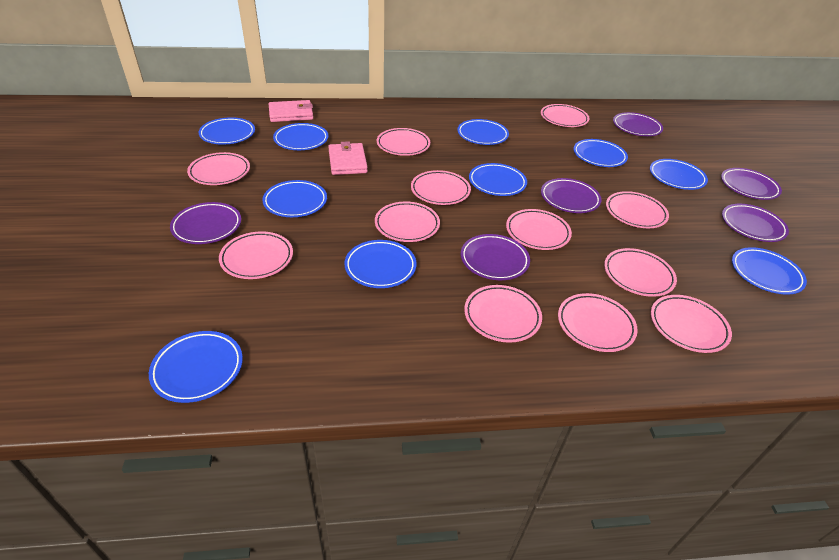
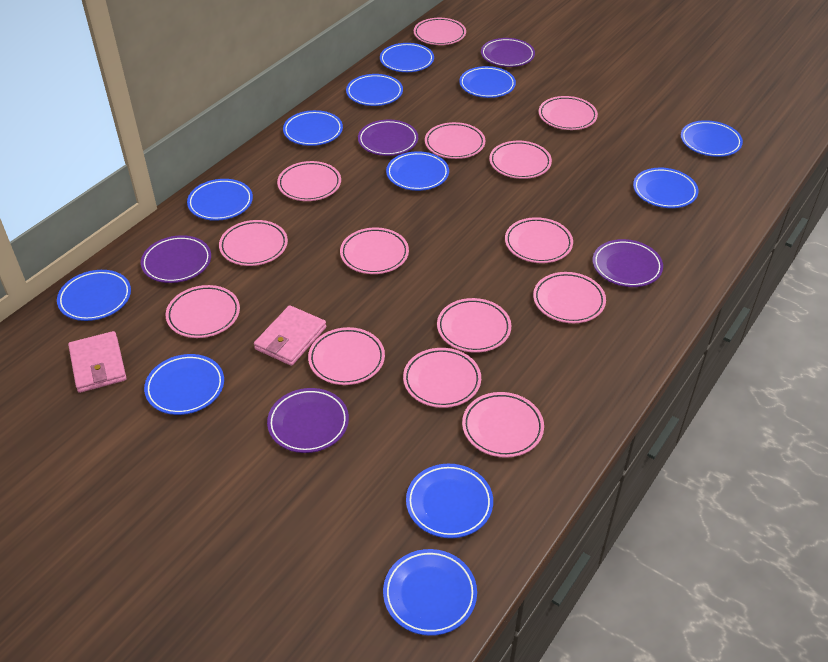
blue plate: [149,331,243,403] [199,117,255,145] [263,180,327,217] [273,123,328,150] [344,240,416,288] [457,119,509,145] [469,163,527,196] [574,139,628,167] [650,159,708,190] [732,247,807,294] = 10 -> [57,270,131,321] [144,354,224,415] [187,179,253,221] [283,110,343,146] [346,74,403,106] [380,43,434,72] [383,549,477,636] [386,151,449,191] [406,464,493,538] [459,66,516,98] [633,168,699,208] [681,120,743,157] = 12
pink plate: [187,152,250,185] [219,231,293,279] [375,202,440,242] [377,128,430,156] [411,170,471,205] [464,285,542,343] [506,209,572,250] [541,104,589,127] [558,293,638,352] [604,248,677,297] [606,191,669,228] [651,295,732,353] = 12 -> [166,285,240,338] [219,220,288,266] [277,161,341,201] [308,327,385,385] [340,227,409,274] [403,348,481,408] [414,18,466,45] [425,122,485,159] [437,298,511,353] [462,392,544,458] [489,141,552,179] [505,217,573,263] [533,272,606,323] [539,96,598,130] = 14
purple plate: [170,202,241,244] [461,234,530,280] [541,178,601,213] [613,112,663,136] [721,168,782,200] [722,204,789,242] = 6 -> [141,235,211,283] [267,388,349,453] [358,120,418,156] [481,38,535,67] [593,239,663,287] = 5

